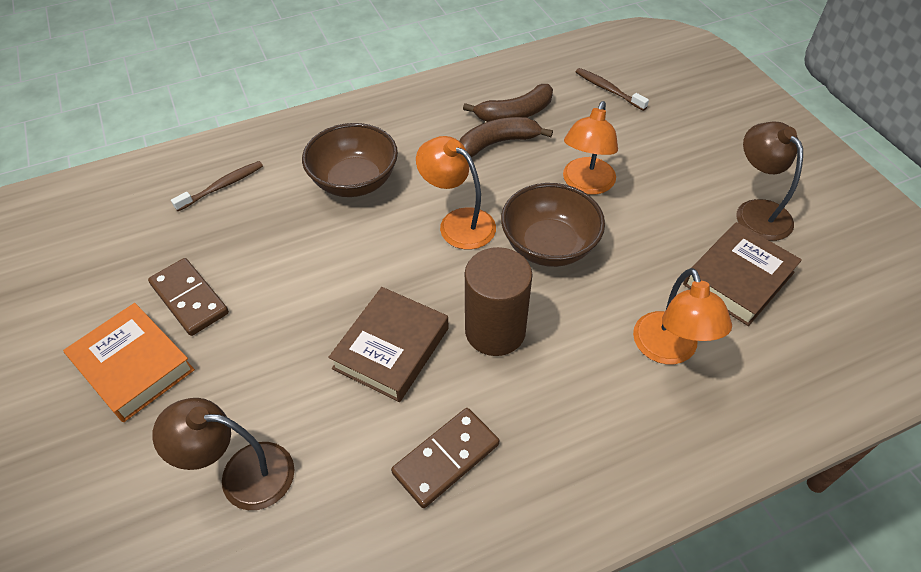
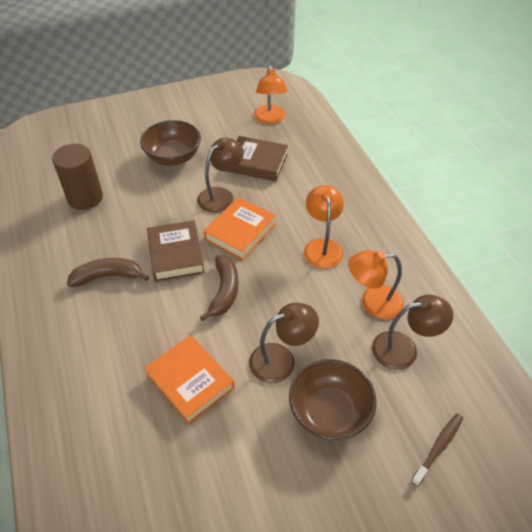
brown domino: [148,258,229,336] [391,408,499,508] = 2 -> none = 0
brown lamp: [152,398,295,510] [736,121,803,241] = 2 -> [197,138,244,213] [249,303,319,383] [372,295,453,370] = 3
brown toothbrush: [171,161,263,211] [576,68,649,111] = 2 -> [411,413,463,486] = 1
orange book: [63,303,195,422] = 1 -> [144,335,235,425] [203,197,276,260] = 2

